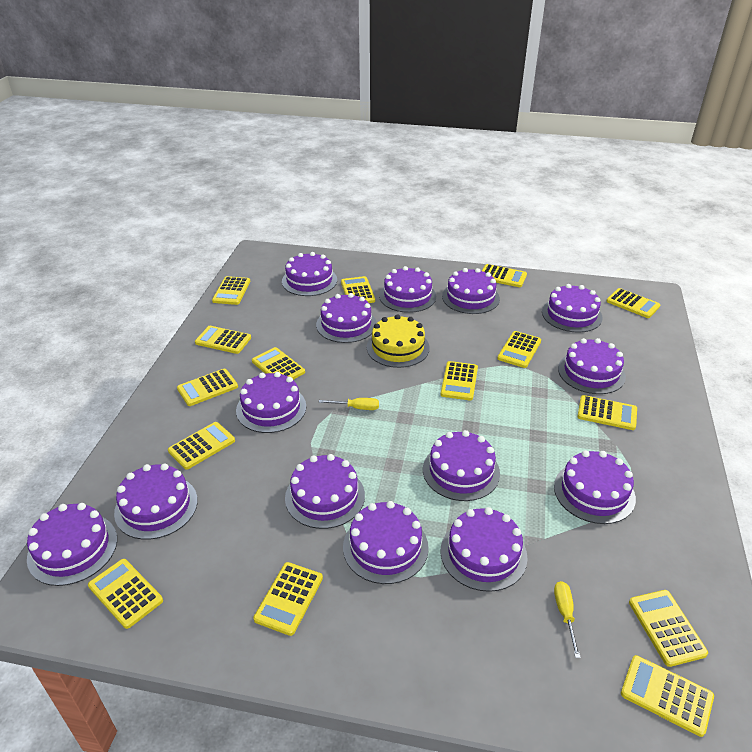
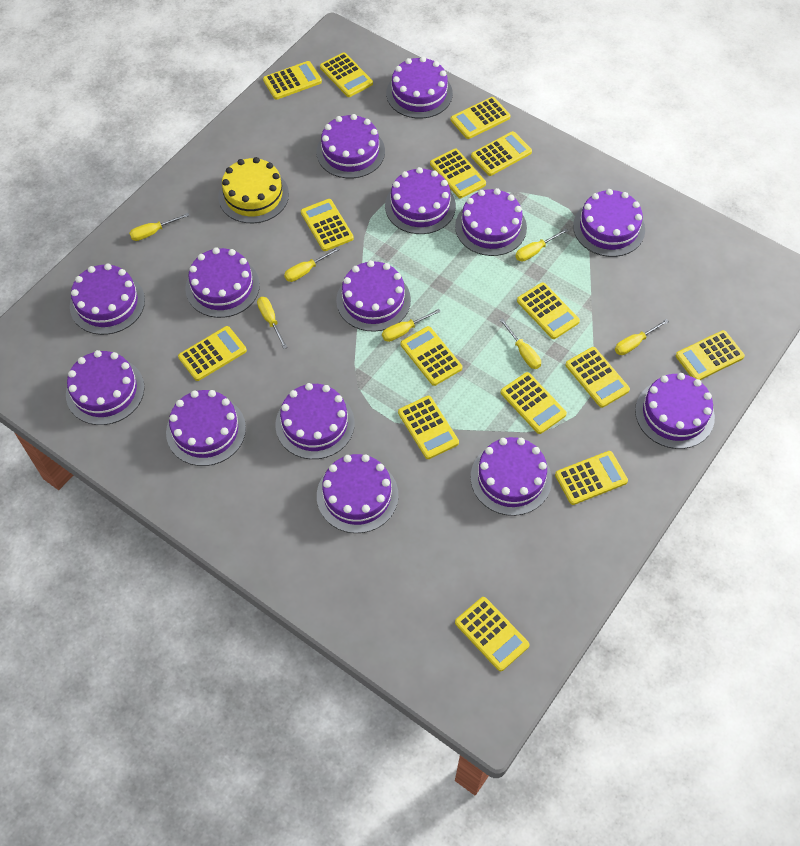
yellow screwdriver: [319,398,379,410] [554,581,581,658] = 2 -> [129,213,190,241] [257,297,287,349] [284,247,340,282] [382,309,441,342] [500,318,541,369] [515,228,568,262] [615,319,669,355] = 7

